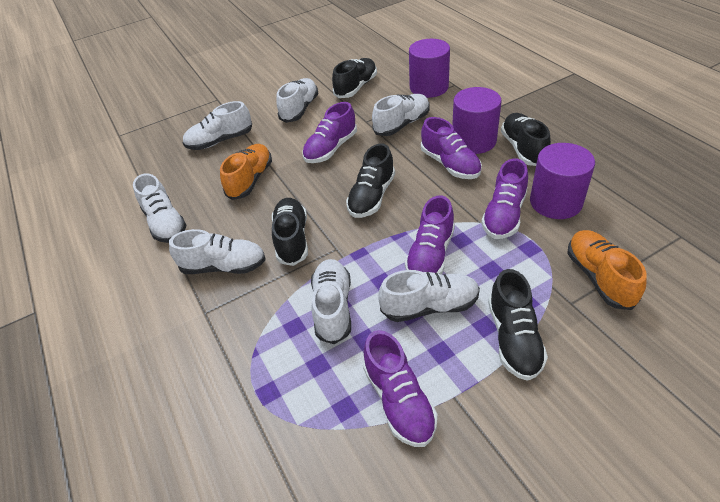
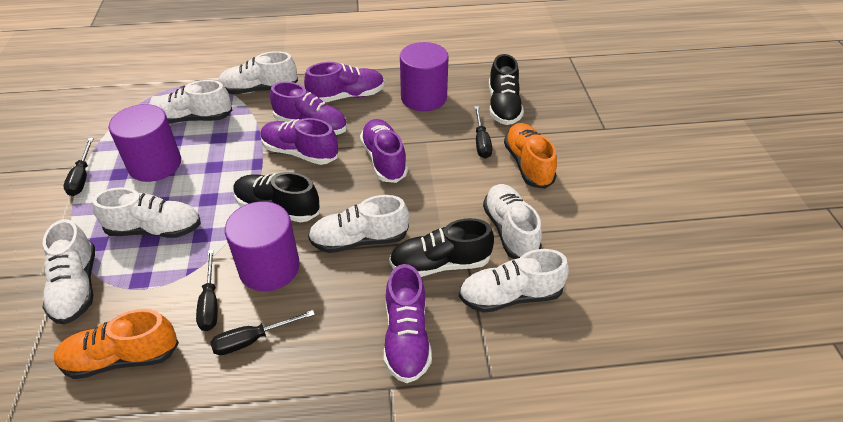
black screwdriver: none = 0 -> [64,138,94,196] [196,250,218,331] [210,310,315,355] [474,106,492,159] = 4
black shoe: [272,198,308,266] [332,58,377,98] [346,144,395,218] [488,269,548,381] [501,113,551,166] = 5 -> [233,172,320,223] [389,218,494,277] [489,54,524,125] = 3

